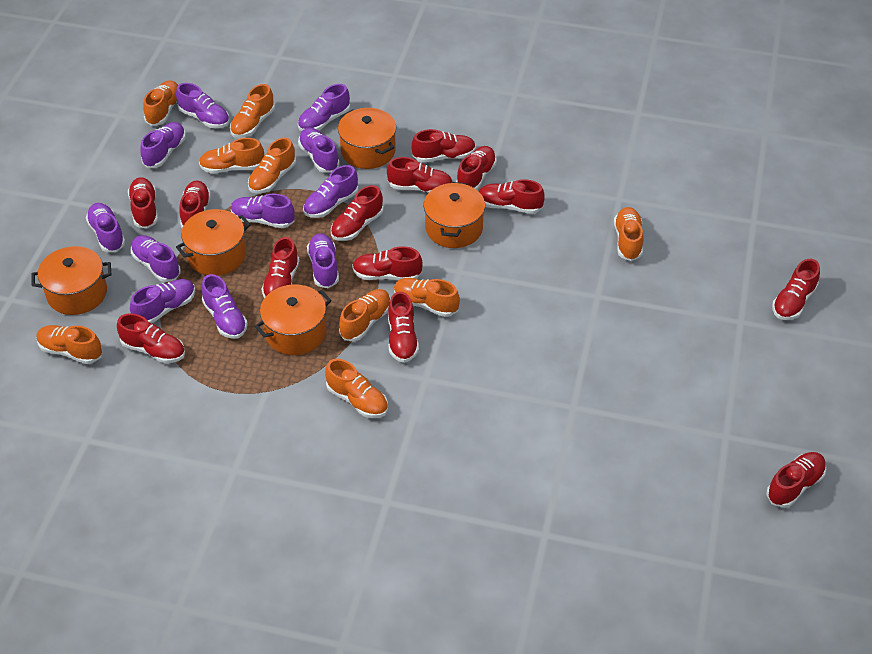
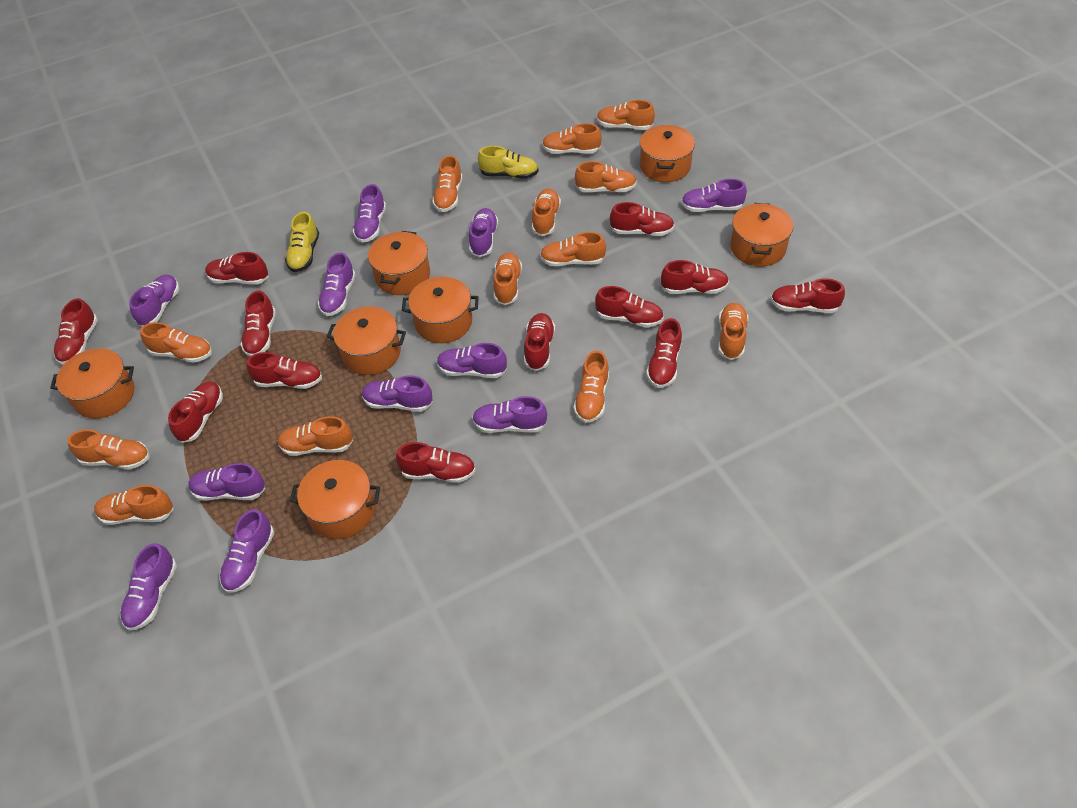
orange pot: [32,246,111,315] [176,209,251,276] [255,284,332,355] [338,108,396,169] [424,182,485,248] = 5 -> [50,348,134,419] [290,460,380,539] [327,306,406,375] [368,231,430,295] [402,277,479,343] [640,125,695,182] [730,203,793,266] = 7
orange shoe: [36,325,102,364] [143,80,178,126] [199,138,264,173] [230,84,275,138] [248,138,296,193] [325,359,388,418] [339,289,391,341] [394,278,460,317] [614,207,643,261] = 9 -> [67,429,150,470] [94,485,174,525] [140,322,212,363] [277,416,353,456] [432,155,463,212] [493,252,522,305] [532,188,561,236] [540,232,606,266] [542,123,602,154] [574,350,609,423] [575,161,637,192] [597,100,655,130] [718,303,748,360] = 13
red shoe: [117,313,185,363] [128,177,158,229] [179,180,211,228] [262,237,300,298] [331,185,383,241] [352,246,423,280] [387,157,452,193] [388,291,419,363] [412,129,476,162] [456,146,497,190] [479,179,545,214] [767,452,826,508] [772,259,820,320] = 13 -> [54,298,98,365] [168,381,223,443] [205,252,269,285] [241,290,276,357] [247,352,322,389] [396,442,476,483] [524,313,555,371] [595,286,664,328] [610,202,675,236] [646,318,682,388] [661,260,729,294] [770,279,845,313] = 12
yellow shoe: none = 0 -> [285,212,319,272] [478,146,539,179] = 2

